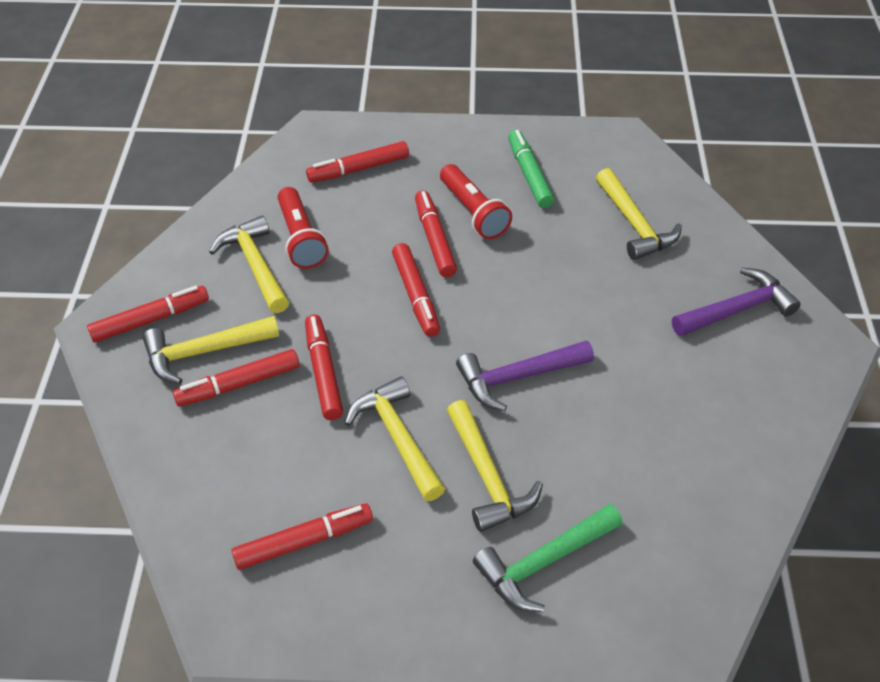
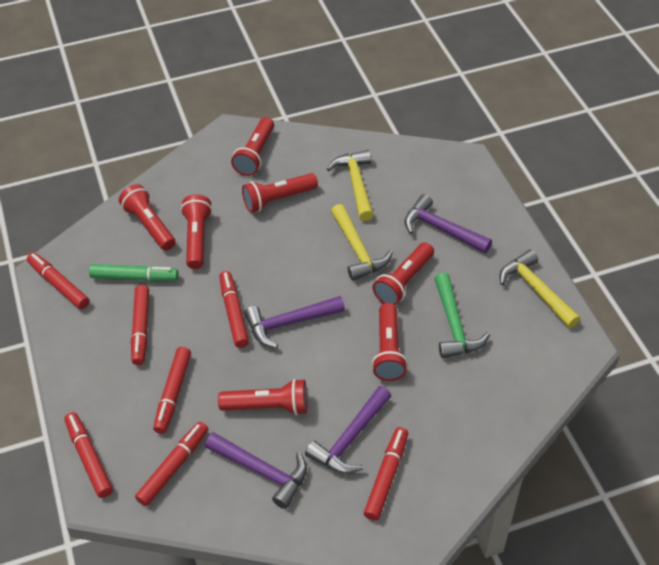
purple hammer: [456,340,594,411] [672,268,801,336] = 2 -> [205,432,307,509] [244,296,345,348] [305,386,391,474] [404,194,492,253] = 4
red flashlight: [278,187,329,269] [440,164,512,239] = 2 -> [119,184,175,251] [181,194,212,269] [218,379,307,415] [231,117,274,176] [242,173,318,213] [372,303,408,381] [373,242,434,305] = 7
yellow hammer: [143,316,279,384] [209,216,289,313] [345,376,445,501] [447,400,543,532] [596,168,682,260] = 5 -> [327,150,374,221] [331,204,393,281] [500,249,580,328] = 3

